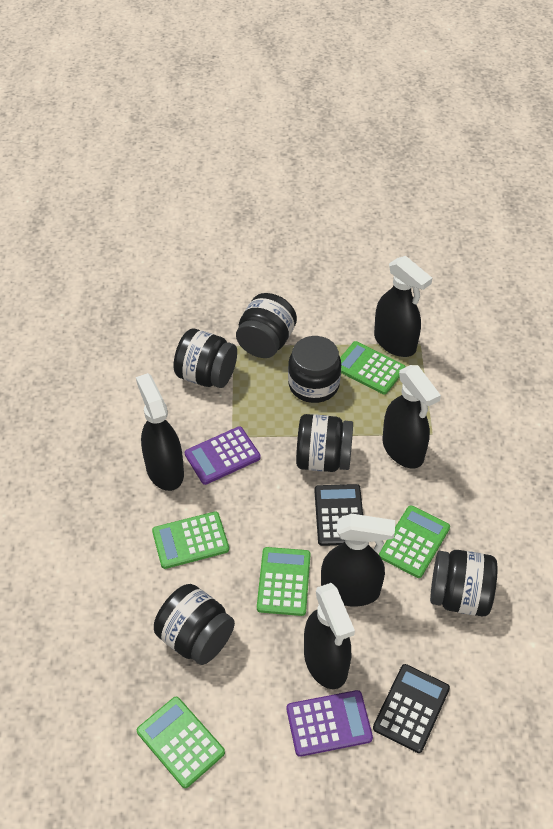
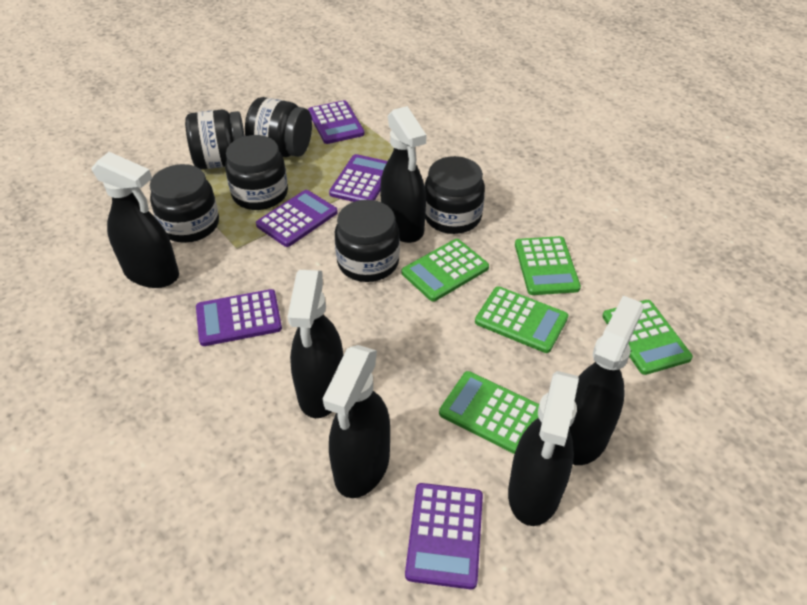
black calculator: [314,484,363,546] [373,664,450,753] = 2 -> none = 0
black spray bottle: [136,373,184,491] [304,583,355,689] [321,514,395,607] [374,256,432,357] [383,365,441,468] = 5 -> [91,152,179,288] [288,270,343,418] [323,345,390,498] [380,106,426,243] [508,371,579,526] [569,296,644,465] = 6
purple calculator: [185,426,261,485] [287,690,373,757] = 2 -> [196,289,282,346] [256,190,338,247] [308,100,365,144] [329,154,388,202] [405,483,483,589] = 5

